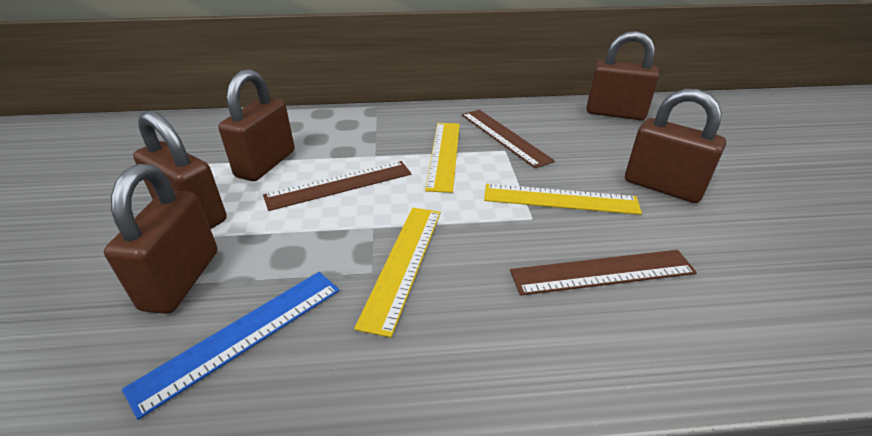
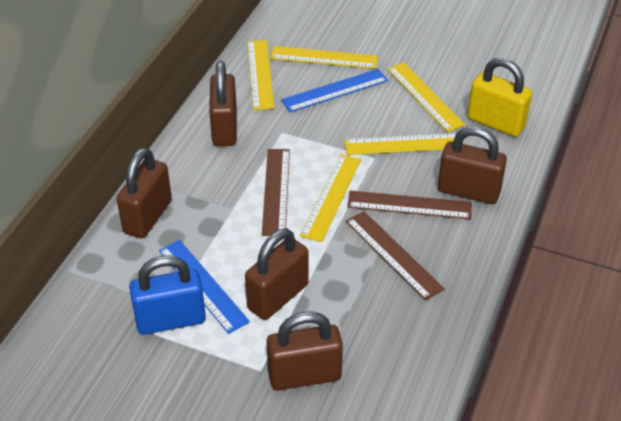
blue padlock: none = 0 -> [129,255,206,335] = 1
blue ruler: [122,272,340,420] = 1 -> [159,240,250,334] [281,69,388,112] = 2
yellow padlock: none = 0 -> [467,58,532,137] = 1
yellow ruler: [354,208,441,338] [425,123,460,193] [484,184,642,215] = 3 -> [247,40,274,110] [270,46,378,69] [300,154,361,242] [344,133,456,155] [387,63,465,132] = 5

